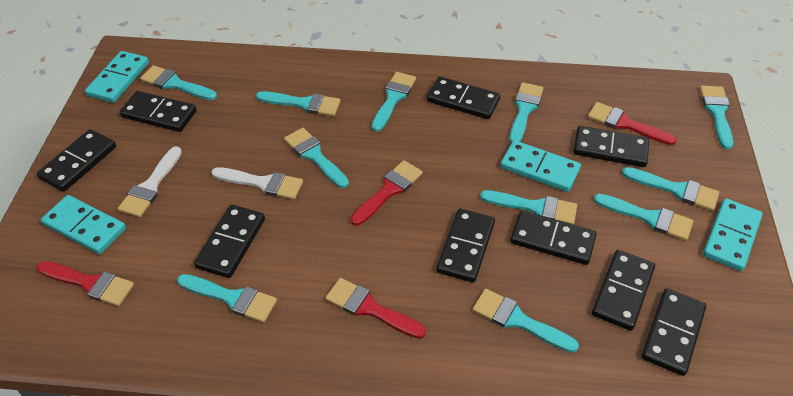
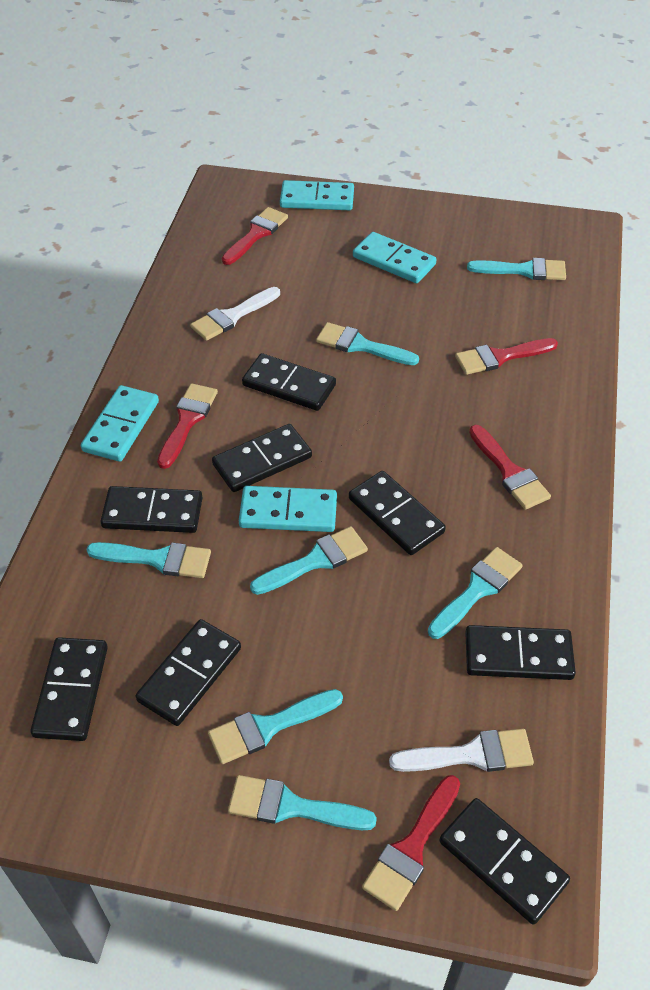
black domino: [37,129,116,192] [120,91,197,132] [194,205,265,278] [427,76,500,119] [436,208,495,283] [510,211,596,265] [573,126,649,167] [592,250,655,331] [642,288,706,376] = 9 -> [31,637,108,741] [101,486,203,533] [135,619,241,726] [212,424,312,492] [242,353,336,411] [349,471,446,555] [439,798,570,924] [465,625,576,680] = 8
red brush: [37,261,134,306] [325,278,426,339] [351,160,423,226] [588,102,677,145] = 4 -> [157,383,218,469] [222,207,288,265] [362,775,460,911] [455,338,558,375] [469,425,551,510] = 5
turquoise brush: [140,65,217,100] [177,274,277,323] [256,91,341,116] [284,128,349,188] [372,72,416,132] [473,289,579,353] [480,190,577,225] [509,82,544,143] [594,194,693,240] [622,167,719,211] [700,86,733,149] = 11 -> [86,542,211,578] [208,689,343,764] [228,775,377,830] [250,526,368,595] [316,322,419,365] [428,547,523,639] [467,258,566,280] = 7

